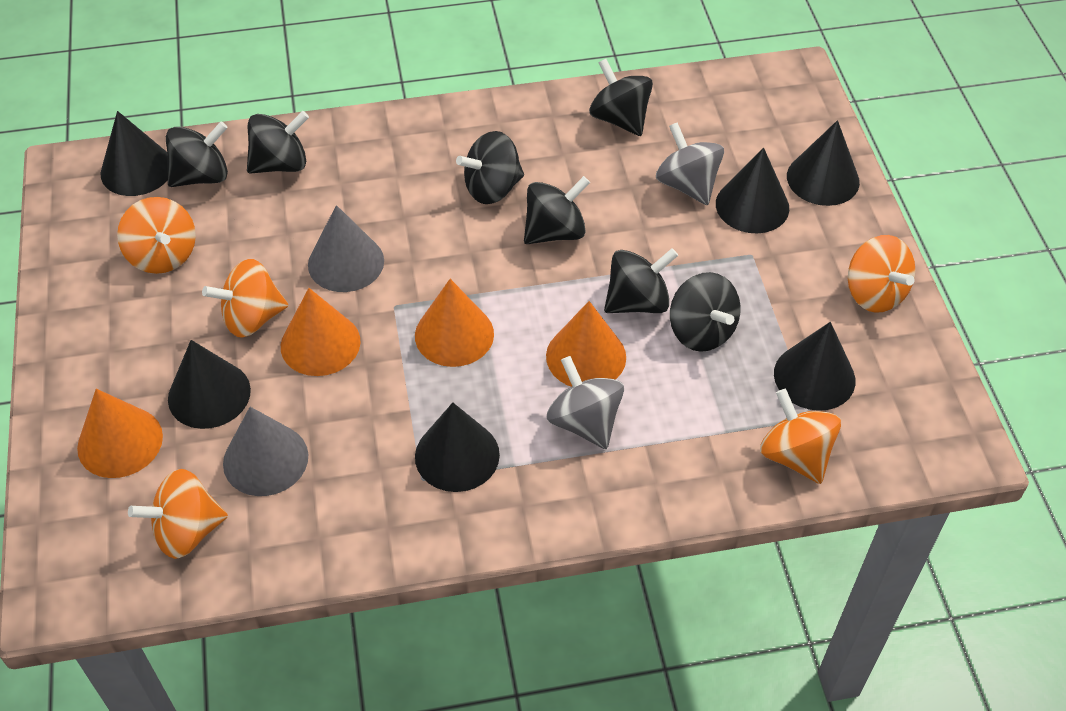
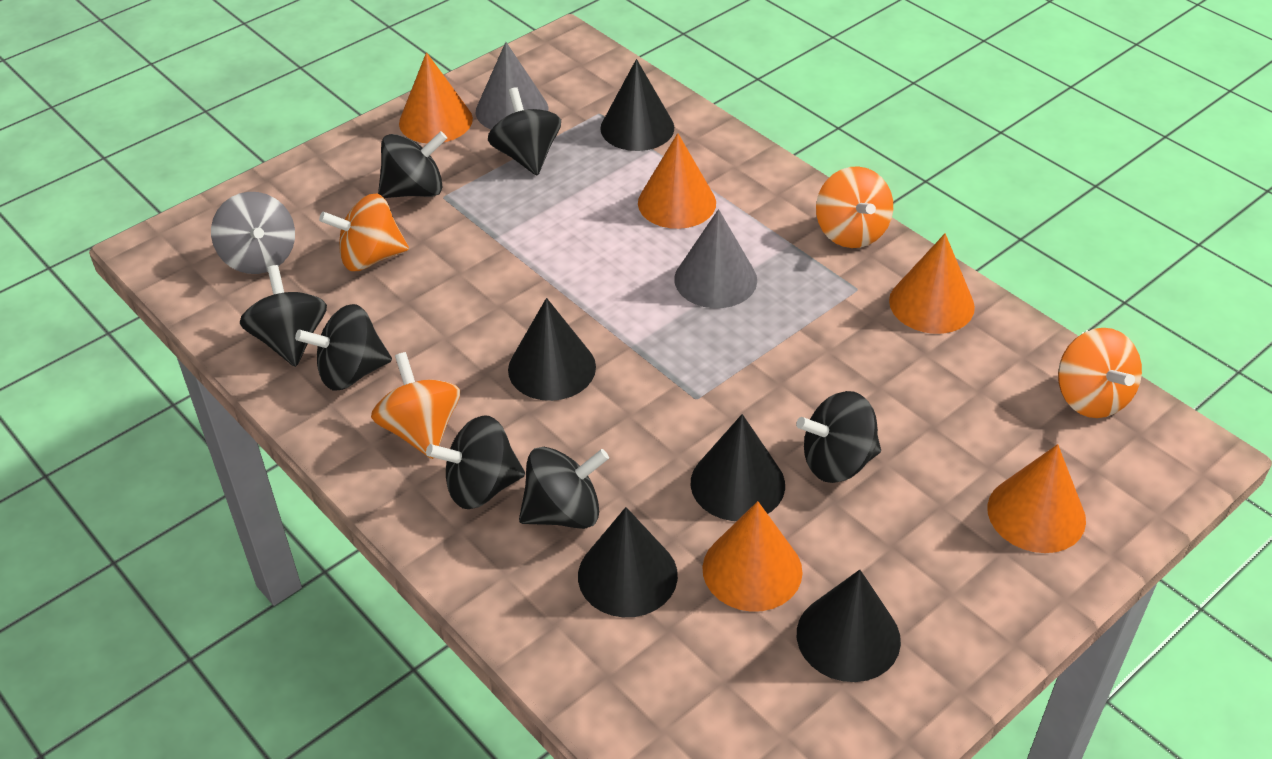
black cone: [100,111,168,196] [168,340,251,429] [415,402,500,492] [716,147,789,233] [774,322,855,411] [787,120,860,206] = 6 -> [508,298,596,401] [578,507,678,617] [600,59,674,151] [691,414,785,521] [797,570,901,682] = 5
grey spinning top: [547,356,624,449] [656,122,724,205] = 2 -> [211,192,295,274] = 1
orange cone: [77,389,163,478] [281,288,361,376] [415,279,494,367] [546,301,626,387] = 4 -> [399,52,473,144] [638,133,716,229] [702,501,802,612] [889,233,975,334] [987,444,1086,553] = 5
orange spinning top: [117,197,196,274] [128,469,228,559] [202,259,288,338] [760,389,841,484] [848,235,915,313] = 5 -> [319,193,409,271] [371,352,460,459] [816,166,893,248] [1058,328,1142,418] = 4

